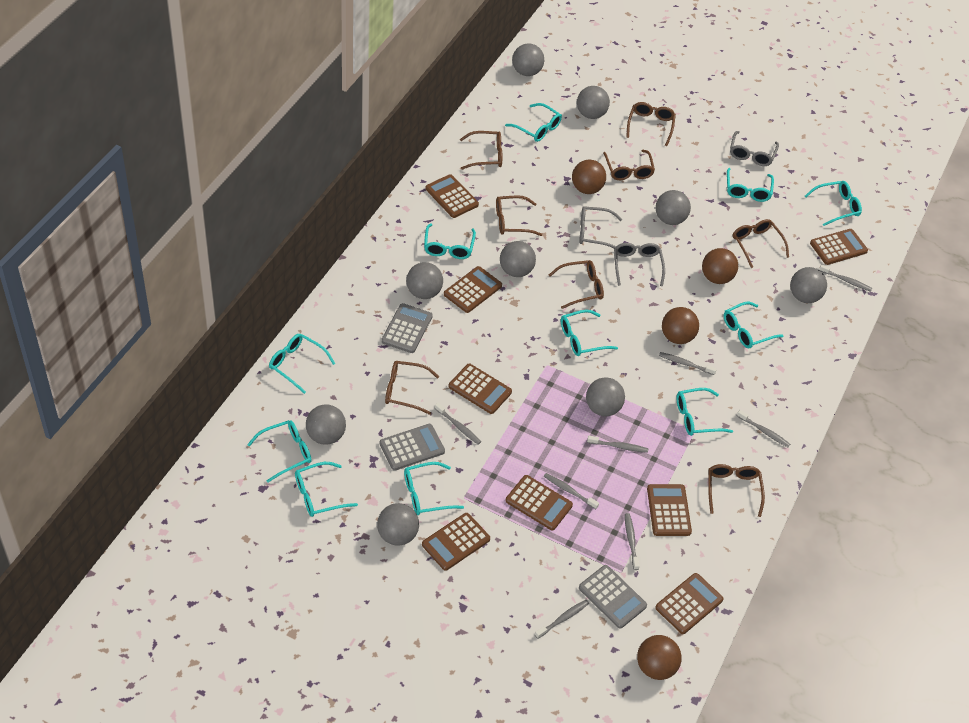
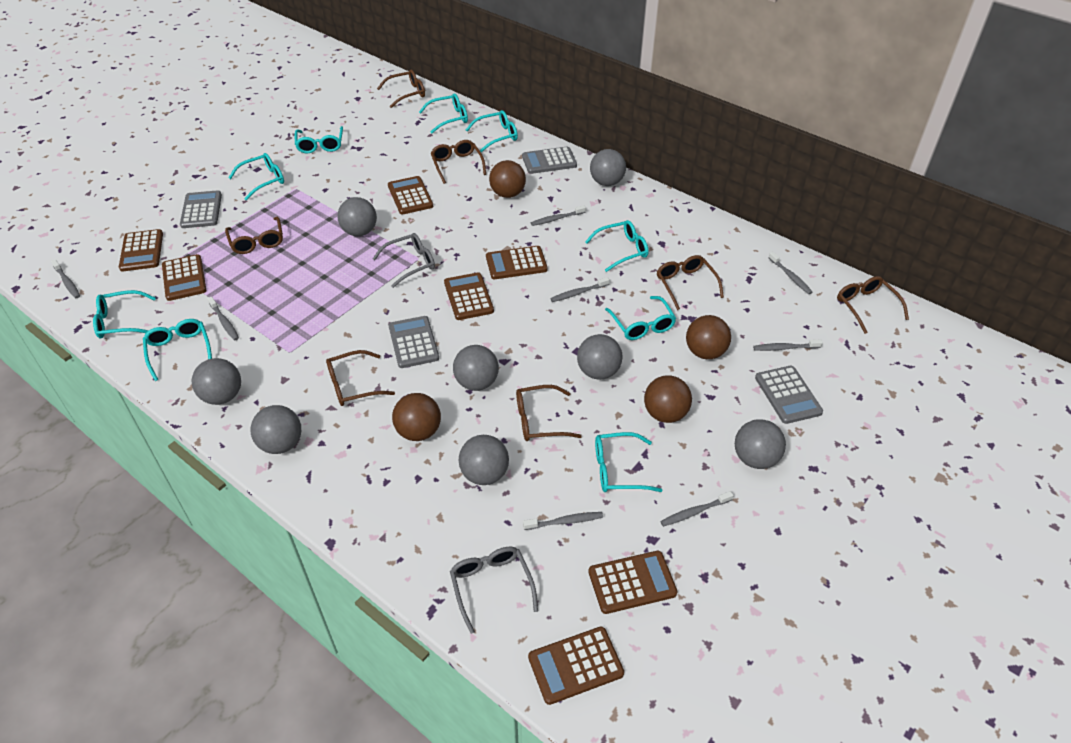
brown calculator: [422,513,490,571] [425,174,479,218] [444,266,502,313] [448,364,512,414] [505,475,573,530] [647,484,692,536] [655,573,724,634] [810,229,868,265] = 8 -> [119,229,163,271] [162,254,206,301] [388,176,433,215] [444,272,494,320] [486,246,548,279] [528,627,624,705] [588,551,677,614] = 7
brown glasses: [385,361,439,415] [460,131,502,170] [496,195,542,236] [549,260,604,309] [603,150,655,180] [626,102,676,146] [708,464,765,517] [733,219,789,268] = 8 -> [225,217,283,254] [326,350,395,406] [377,70,425,108] [431,140,486,184] [516,385,582,441] [657,255,724,310] [837,276,909,334] = 7
grey ball: [306,404,346,445] [377,503,419,545] [406,262,443,299] [500,241,536,277] [512,43,545,76] [577,86,610,119] [586,378,625,416] [656,190,691,225] [790,267,827,303] = 9 -> [192,358,241,405] [250,405,301,454] [337,197,377,236] [453,345,499,391] [459,435,509,485] [577,334,623,379] [590,149,626,186] [735,419,786,469] = 8
grey calculator: [380,424,445,471] [381,303,433,353] [579,565,647,629] = 3 -> [180,190,222,228] [389,316,439,368] [522,147,577,174] [755,366,823,424] = 4
grey glasses: [579,206,622,248] [614,243,665,286] [730,131,779,166] = 3 -> [372,233,435,288] [450,547,538,634] = 2
turquoise glasses: [247,420,311,482] [269,334,335,394] [295,462,358,517] [404,462,464,515] [424,223,476,259] [505,103,562,142] [561,310,618,356] [677,388,733,436] [724,302,784,348] [727,168,774,202] [805,181,862,226] = 11 -> [93,290,156,339] [143,319,212,381] [228,153,284,200] [295,126,343,153] [419,94,468,133] [466,110,518,152] [585,220,649,272] [595,432,662,492] [605,296,676,340] = 9

